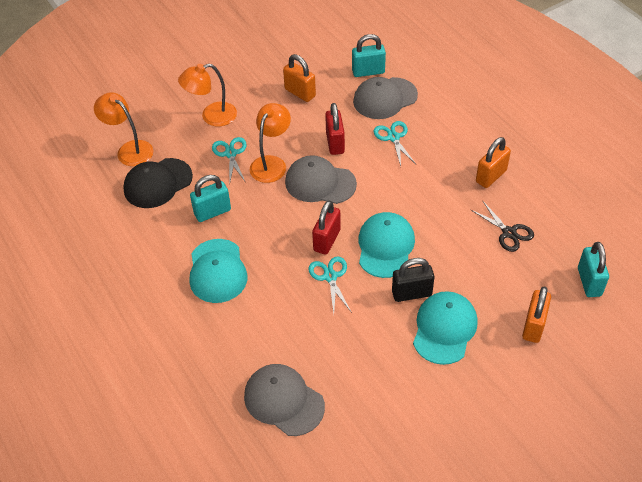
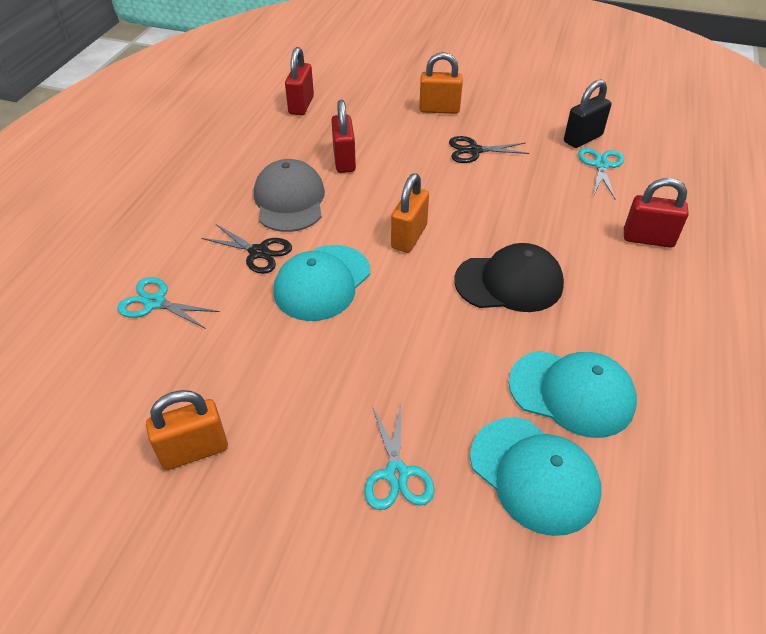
black scissors: [470,202,534,252] = 1 -> [201,224,292,274] [449,136,530,163] = 2
grey cap: [244,364,325,436] [285,155,357,204] [353,77,418,119] = 3 -> [254,159,325,232] = 1
orange lamp: [94,92,153,166] [178,64,237,126] [250,103,291,183] = 3 -> none = 0
red padlock: [312,201,341,255] [325,103,345,155] = 2 -> [285,47,314,115] [331,100,356,173] [624,178,689,248] = 3
turquoise padlock: [190,175,231,222] [352,34,386,77] [578,242,609,297] = 3 -> none = 0

